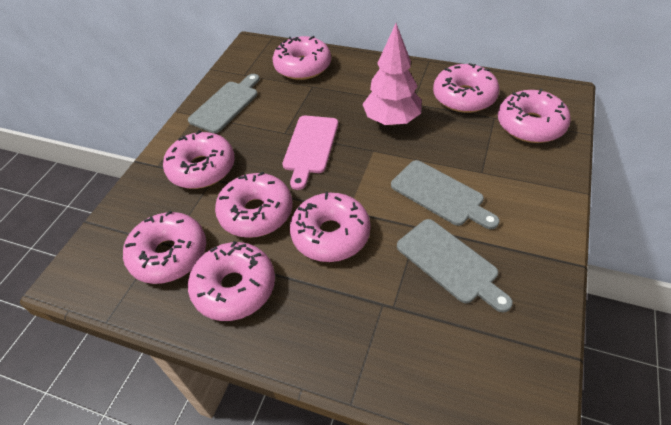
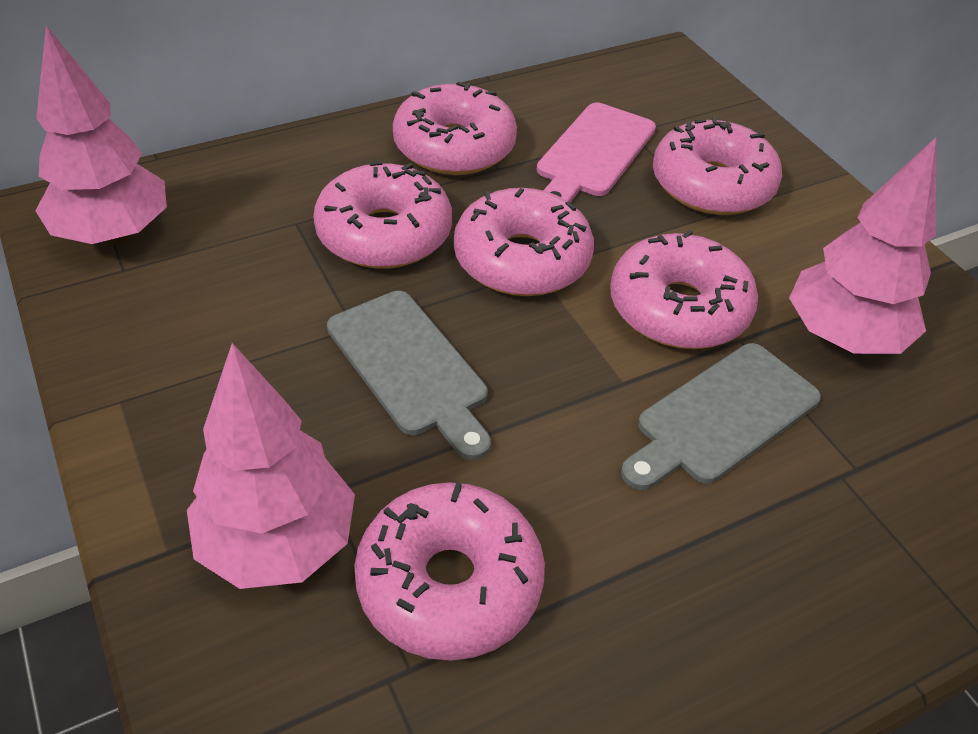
grey cutting board: [188,74,260,133] [391,160,500,229] [397,219,513,312] = 3 -> [327,291,491,460] [621,343,821,490] = 2
pink donut: [123,211,206,284] [163,130,235,189] [188,241,275,321] [215,172,292,238] [273,36,331,80] [290,192,370,262] [433,63,500,113] [498,89,571,143] = 8 -> [313,161,452,269] [354,482,545,661] [393,82,517,175] [454,188,594,296] [610,230,758,349] [653,116,782,215] = 6
pink tree: [362,23,422,126] = 1 -> [35,26,167,244] [187,343,355,589] [789,137,936,354] = 3

